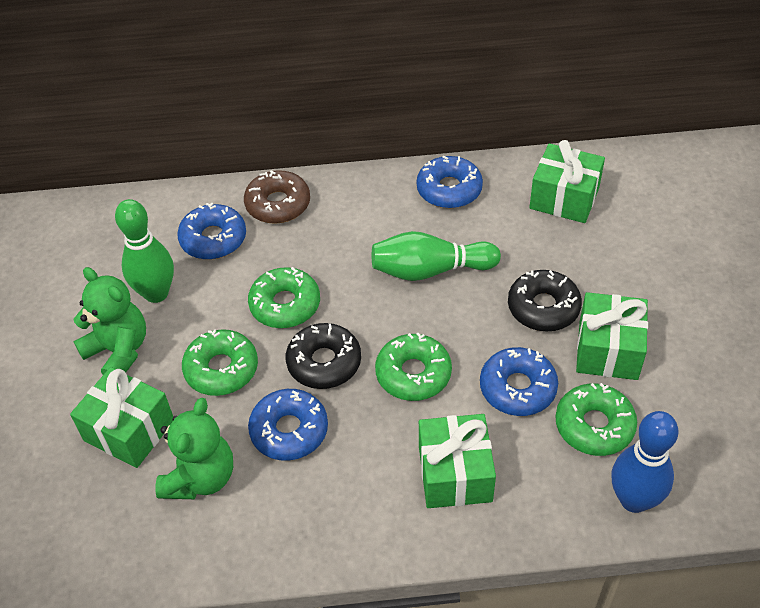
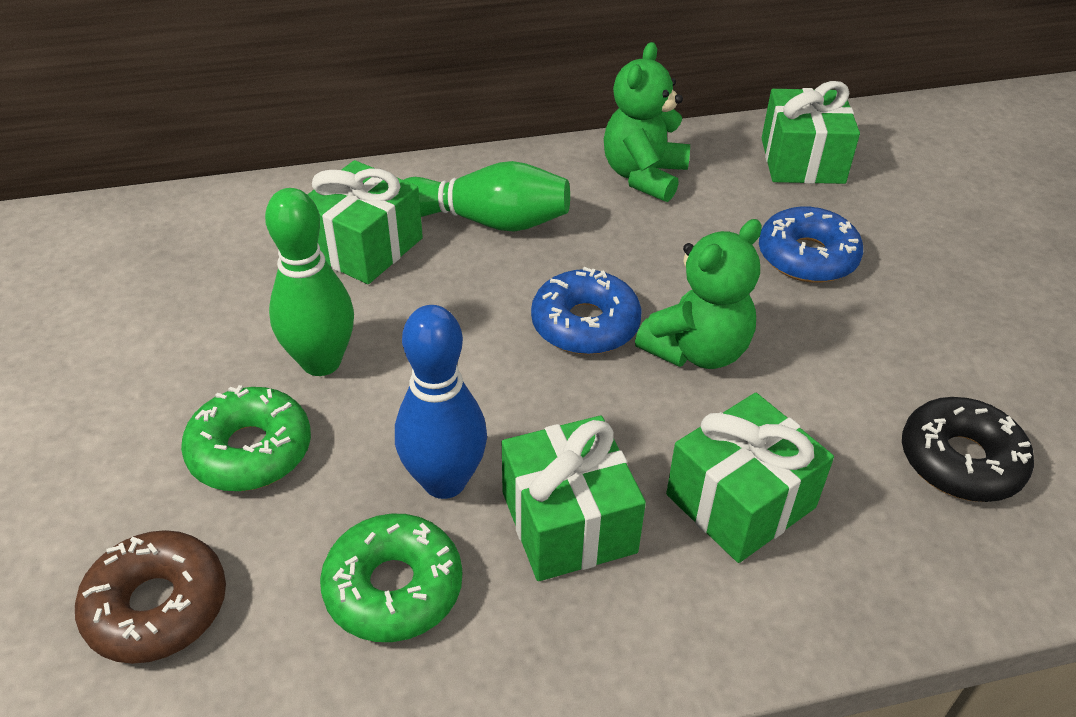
black donut: [286,323,361,389] [508,270,582,331] = 2 -> [902,397,1034,502] = 1
blue donut: [177,203,246,260] [248,389,328,461] [417,156,483,208] [480,347,558,416] = 4 -> [531,267,642,355] [759,207,863,283] = 2
green donut: [182,329,258,396] [248,267,320,328] [375,333,452,401] [555,383,637,456] = 4 -> [181,385,311,491] [320,514,462,642] = 2

